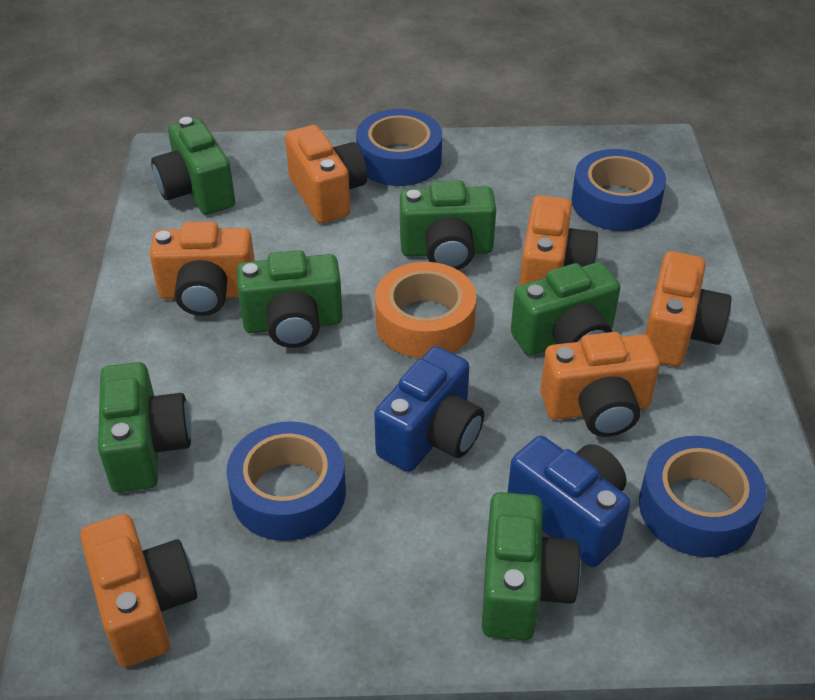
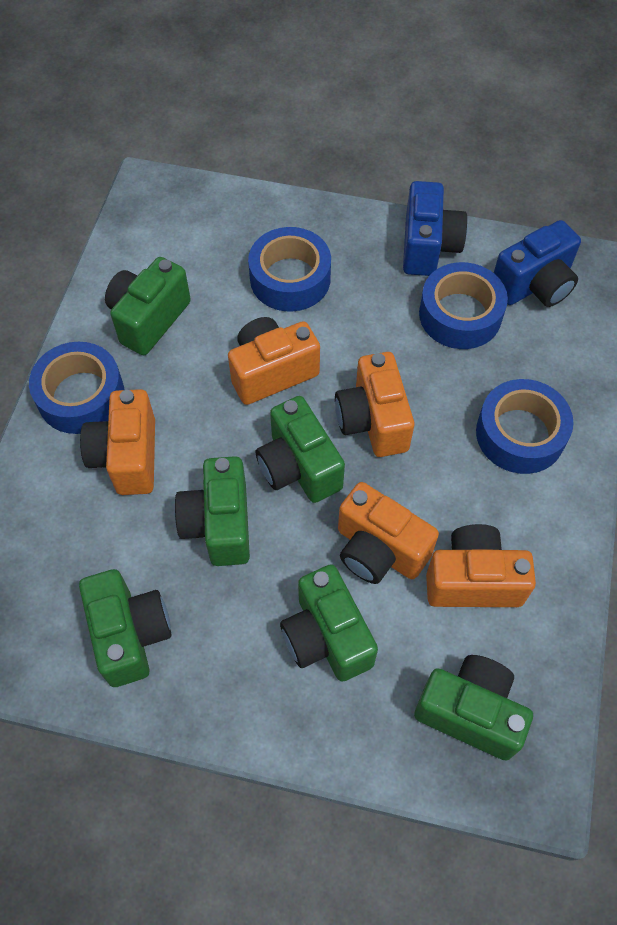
orange camera: [80,514,197,667] [149,222,255,316] [285,125,367,223] [519,195,598,286] [540,332,660,437] [645,251,732,367] = 6 -> [80,389,155,495] [228,317,320,405] [335,352,414,457] [338,482,439,584] [426,524,536,607] = 5
orange tape: [375,262,476,358] = 1 -> none = 0

